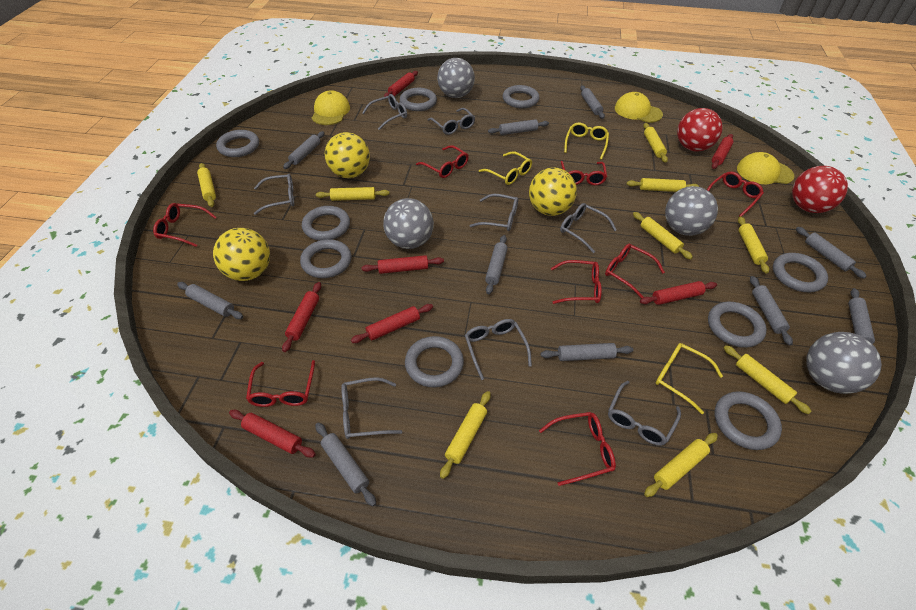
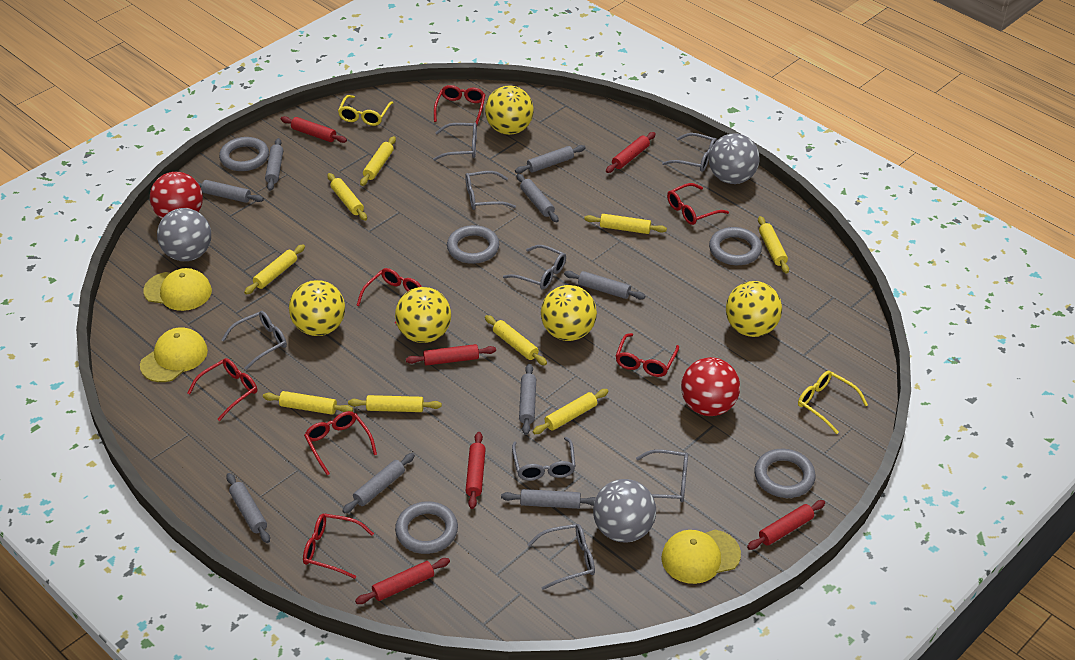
grey ball: [383,198,434,249] [437,58,475,98] [665,186,718,236] [806,332,882,394] = 4 -> [157,208,211,261] [593,479,656,543] [709,133,760,184] = 3
grey ring: [216,130,259,157] [300,239,352,278] [302,206,350,241] [400,88,437,111] [405,336,464,387] [502,85,540,108] [708,302,767,348] [715,391,782,450] [773,253,828,293] = 9 -> [219,137,269,171] [395,501,458,554] [447,225,499,264] [709,227,762,265] [754,449,816,498] = 5
grey rolling pin: [177,282,243,319] [283,131,325,169] [315,422,376,506] [485,235,508,294] [488,119,549,135] [541,343,633,361] [580,85,605,119] [750,276,793,346] [796,227,867,279] [848,288,875,344] = 10 -> [198,180,264,203] [226,473,270,543] [265,138,283,191] [342,453,415,514] [501,489,596,509] [515,145,586,173] [517,174,559,223] [519,364,536,435] [564,271,645,299] = 9
red glasses: [153,203,217,247] [246,360,315,407] [416,145,469,178] [539,412,616,486] [551,260,602,304] [561,161,607,185] [605,244,665,299] [707,171,764,217] = 8 -> [188,358,257,421] [303,513,374,579] [304,411,377,475] [356,268,422,323] [434,85,485,125] [616,333,679,377] [667,183,729,225] = 7
red rolling pin: [229,410,316,458] [282,282,321,352] [351,304,433,343] [361,255,444,274] [384,71,418,97] [640,281,717,305] [712,134,733,169] = 7 -> [280,116,347,143] [355,558,450,604] [406,344,496,366] [466,432,486,509] [606,132,656,173] [747,500,825,550] = 6
yellow ball: [213,228,270,281] [325,132,370,178] [529,168,577,216] = 3 -> [289,280,345,336] [395,287,451,343] [485,86,534,135] [541,285,597,341] [726,281,782,337] = 5
yellow glasses: [479,152,532,185] [564,123,609,160] [656,343,723,414] = 3 -> [338,95,393,126] [798,371,868,434] = 2

